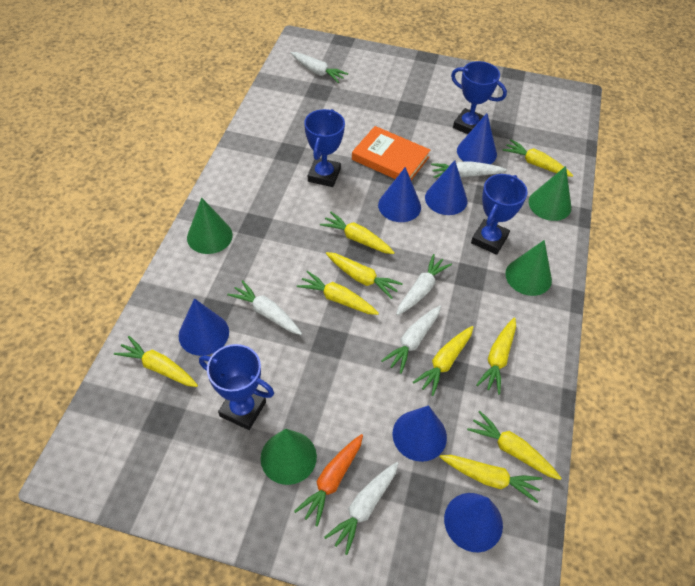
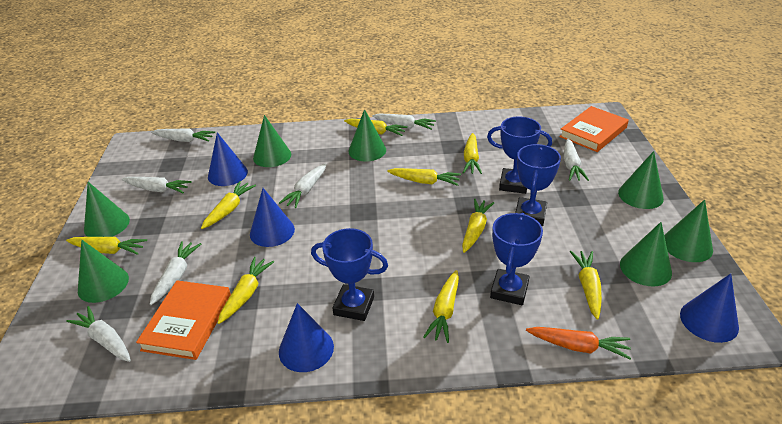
blue cone: [179,298,229,356] [378,167,421,222] [392,405,447,462] [425,160,467,215] [444,493,503,552] [457,113,497,164] = 6 -> [208,132,248,186] [250,188,295,247] [279,303,334,372] [680,273,739,343] = 4
green cone: [187,198,233,254] [261,429,317,485] [505,240,552,296] [529,166,571,221] = 4 -> [78,240,129,303] [84,182,130,237] [253,115,291,167] [348,109,386,161] [618,151,664,209] [620,222,672,286] [664,199,713,262] = 7
orange book: [352,126,430,180] = 1 -> [136,280,231,360] [559,106,629,152] = 2
white carrot: [227,280,302,335] [291,52,348,83] [324,462,399,555] [381,306,441,374] [396,254,452,315] [431,161,507,178] = 6 -> [66,306,131,362] [122,177,192,193] [150,241,201,305] [151,129,215,142] [279,163,326,208] [372,114,436,130] [564,138,589,181] = 7

